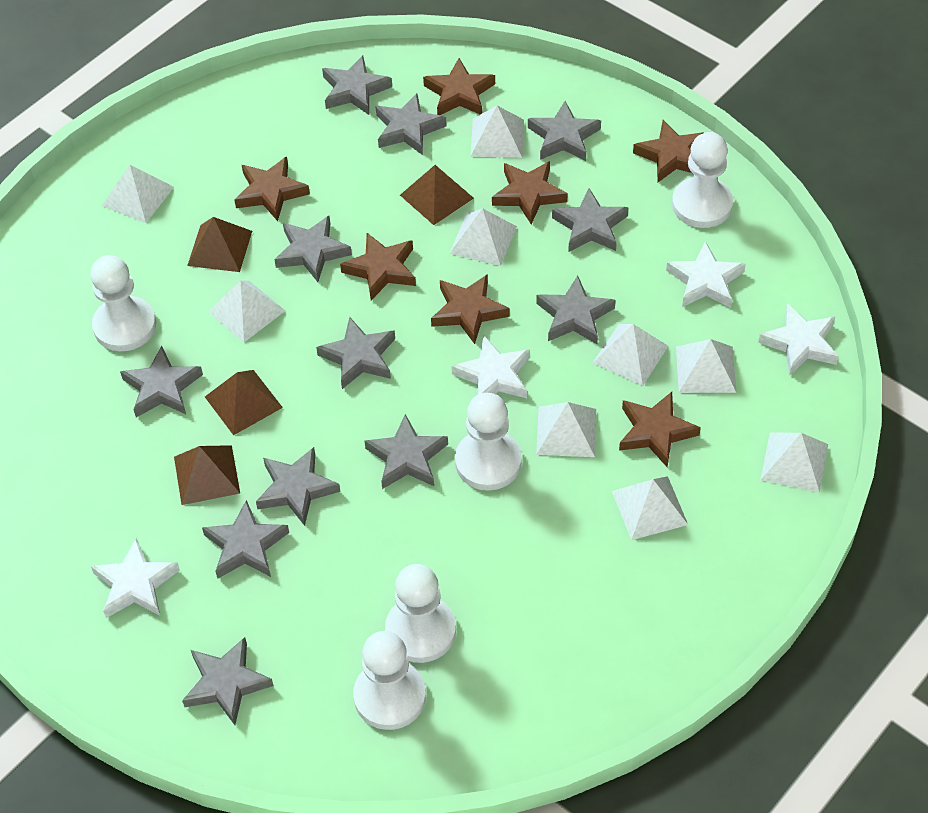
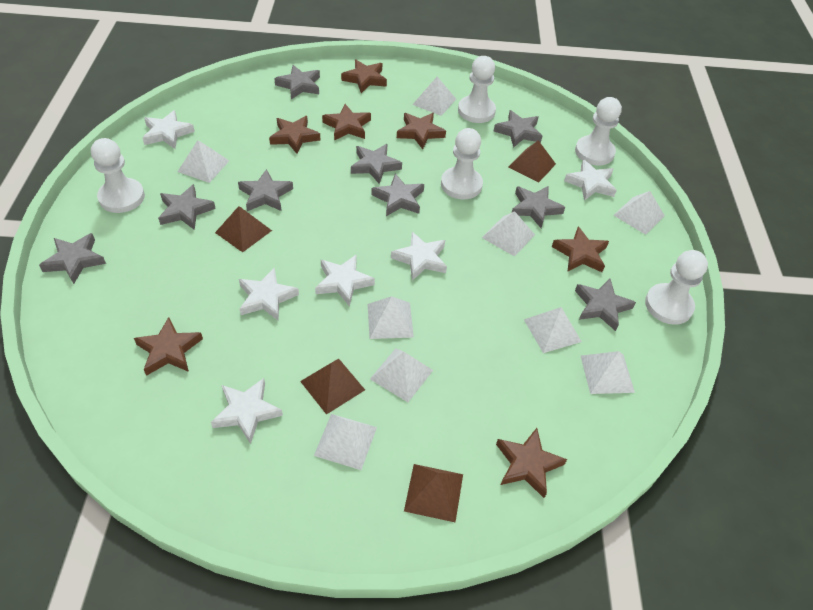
grey star: [120,346,203,417] [182,637,274,725] [202,500,289,579] [256,447,340,526] [274,216,352,282] [316,317,395,389] [322,55,392,115] [365,414,448,489] [375,94,447,155] [528,101,601,161] [536,275,616,344] [552,188,629,252] = 12 -> [39,233,106,284] [158,184,216,230] [238,169,293,211] [274,65,320,99] [351,144,402,184] [371,173,424,216] [494,110,542,148] [512,186,565,228] [575,279,636,331] = 9
white star: [91,538,180,618] [451,336,530,398] [666,241,745,308] [758,303,839,376] = 4 -> [143,110,195,149] [211,378,283,444] [239,268,299,321] [315,255,375,306] [391,232,447,281] [564,159,617,201] = 6

